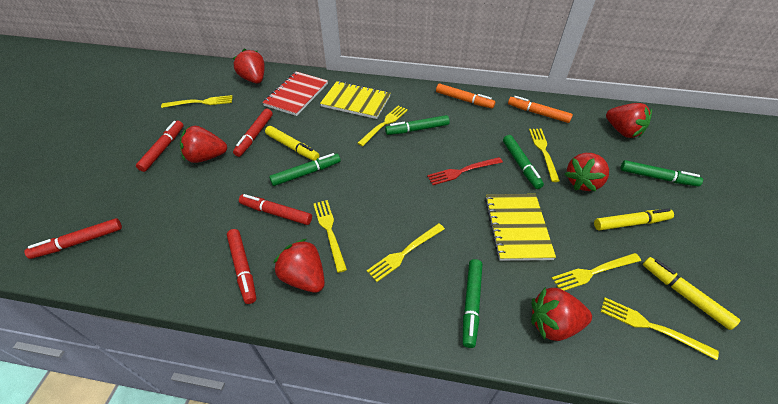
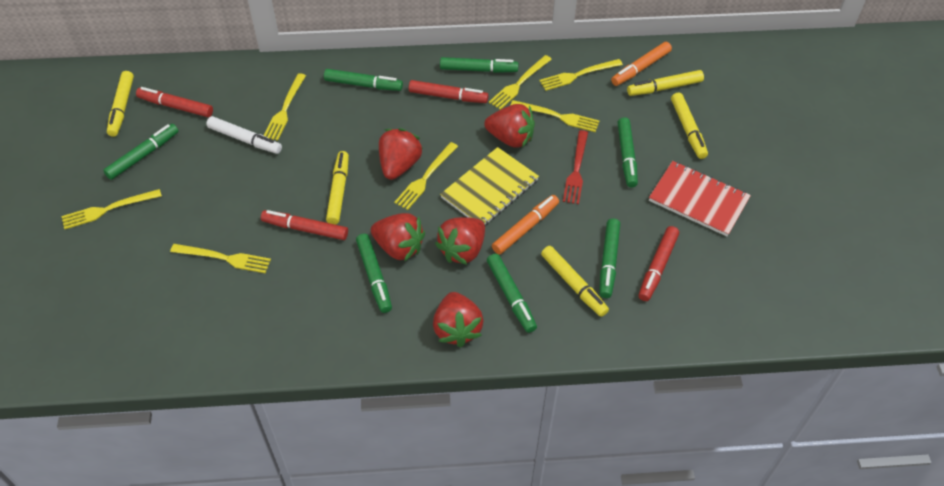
green marker: [269,153,340,186] [385,115,450,135] [463,259,482,348] [503,135,544,189] [621,160,703,186] = 5 -> [103,124,178,180] [324,69,403,91] [356,234,392,313] [440,57,518,73] [487,253,537,333] [600,218,620,298] [617,117,638,188] = 7
red marker: [24,218,122,259] [136,121,184,172] [227,229,256,304] [233,109,273,157] [239,194,312,225] = 5 -> [136,87,213,117] [261,210,348,240] [409,80,489,103] [639,226,679,301] = 4
red strawberry: [180,126,227,163] [232,49,265,84] [274,239,325,293] [531,287,592,341] [565,153,609,191] [606,103,652,138] = 6 -> [371,213,425,262] [379,128,423,180] [433,292,484,347] [435,217,485,265] [484,104,535,148] = 5
white marker: none = 0 -> [206,116,282,154] = 1
yellow marker: [265,126,319,161] [594,208,674,230] [643,257,740,330] = 3 -> [107,71,134,137] [326,151,349,225] [541,246,609,317] [627,70,704,96] [671,93,708,159] = 5
yellow notebook: [320,81,391,119] [485,194,556,261] = 2 -> [440,147,539,225] = 1

